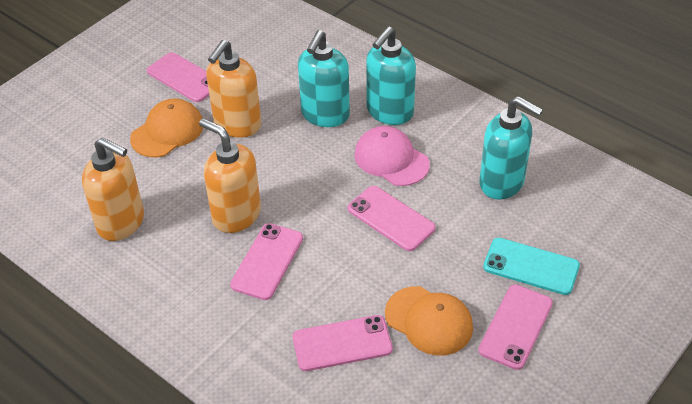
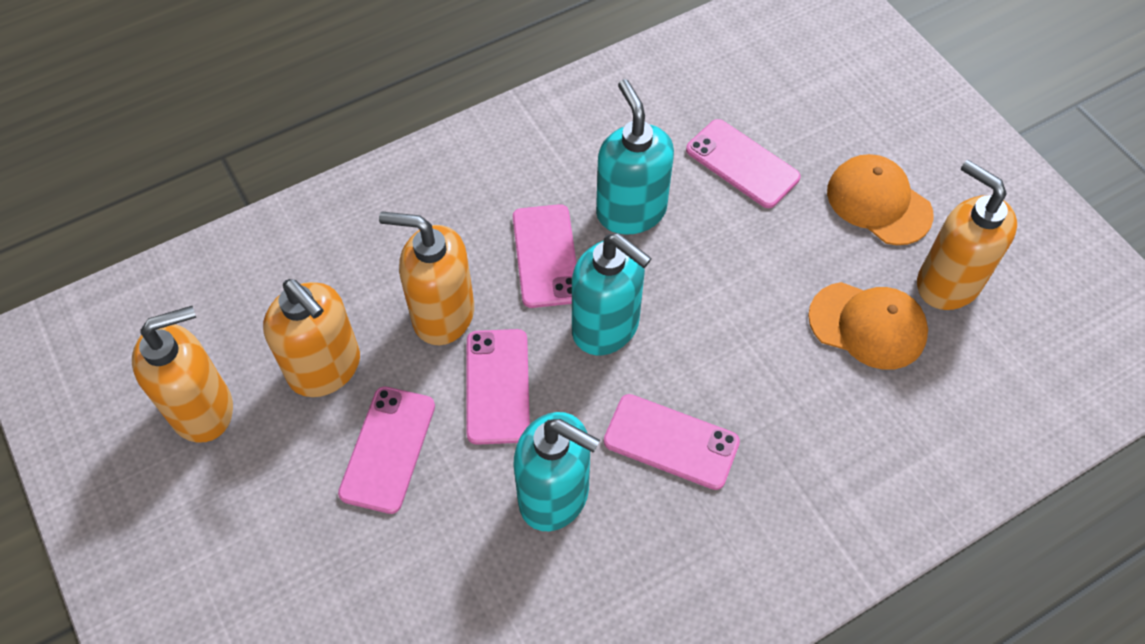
orange soap dispenser: [82,137,144,241] [199,119,261,233] [206,40,261,138] = 3 -> [132,306,233,443] [263,279,360,397] [379,212,474,345] [917,160,1017,310] = 4
pink cap: [354,126,430,186] = 1 -> none = 0
turquoise phone: [483,238,580,295] = 1 -> none = 0

